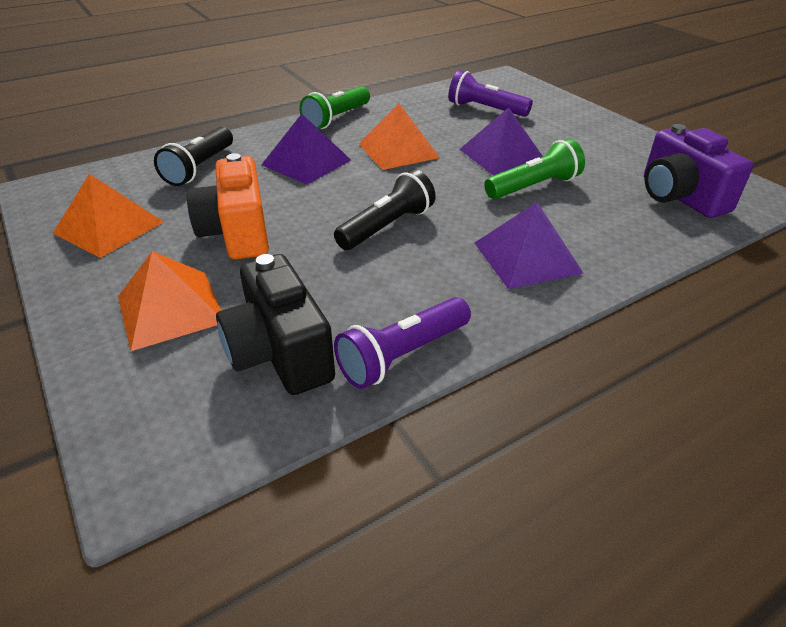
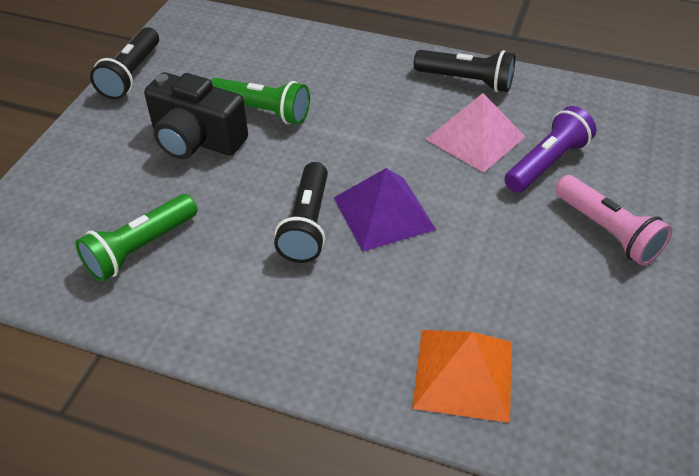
black flashlight: [154,127,233,186] [334,169,436,250] = 2 -> [90,27,159,100] [274,162,328,263] [414,50,515,92] = 3
orange camera: [187,153,269,260] = 1 -> none = 0
orange pyramid: [53,174,164,258] [118,251,221,351] [359,103,440,170] = 3 -> [412,330,512,423] = 1
pink flashlight: none = 0 -> [555,175,672,266] = 1
pink pyramid: none = 0 -> [426,93,526,173] = 1
purple camera: [644,124,753,218] = 1 -> none = 0
purple flashlight: [334,297,471,389] [448,70,533,117] = 2 -> [504,106,596,193] = 1
purple pyramid: [262,114,351,184] [460,107,543,175] [475,202,584,289] = 3 -> [334,168,436,252] = 1

